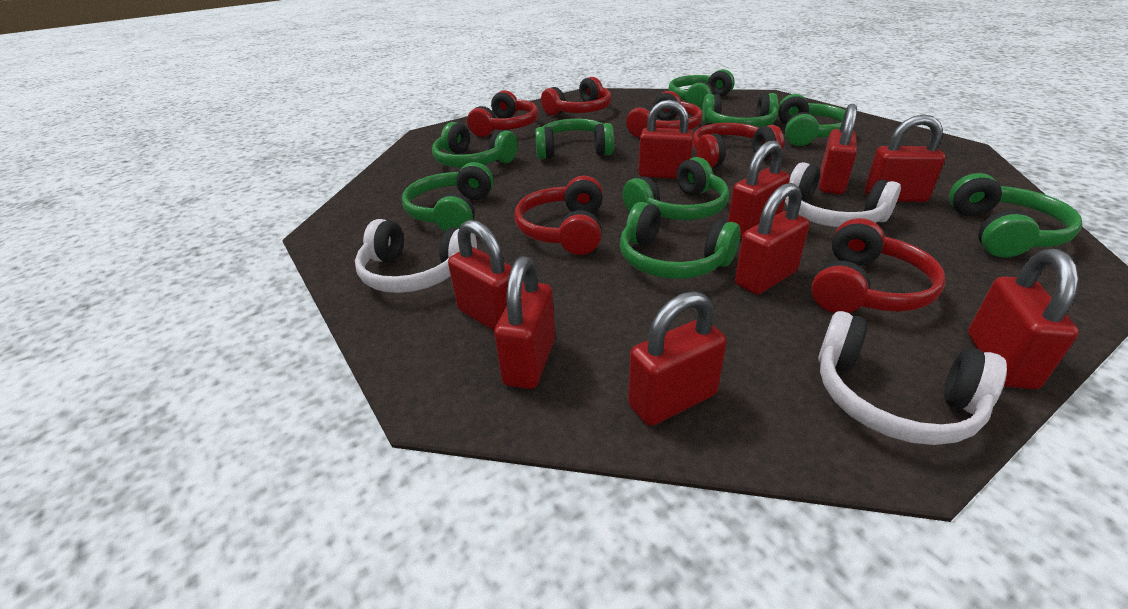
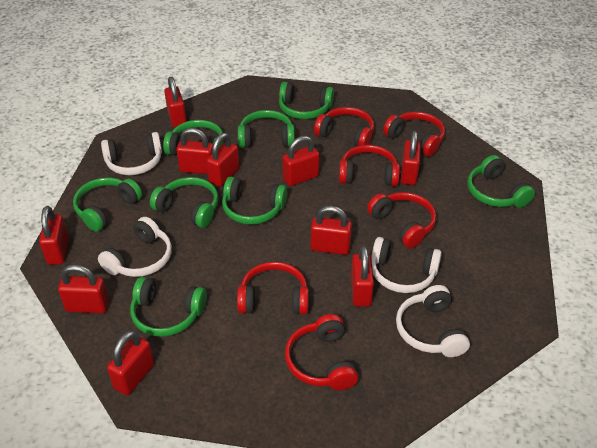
green headphones: [402,162,494,232] [432,122,518,167] [535,119,614,159] [620,202,741,279] [623,157,729,220] [669,69,735,110] [702,93,778,128] [777,94,845,146] [949,173,1082,258] = 9 -> [73,178,142,232] [130,277,207,337] [150,177,219,228] [163,120,224,155] [222,177,287,225] [238,110,295,148] [279,82,334,119] [467,155,535,208] = 8
red padlock: [448,220,512,331] [494,256,555,389] [628,291,727,426] [638,100,694,179] [728,140,790,238] [735,183,810,294] [819,104,857,194] [865,114,946,202] [968,249,1079,389] = 9 -> [39,206,69,265] [58,265,109,313] [107,330,154,395] [164,77,187,128] [176,128,213,174] [207,133,239,187] [282,136,319,186] [311,206,352,255] [351,246,374,307] [401,131,421,185] = 10
white headphones: [355,219,477,293] [785,162,901,227] [818,311,1007,445] = 3 -> [98,217,172,277] [101,132,162,175] [371,237,442,293] [396,285,470,357] = 4

